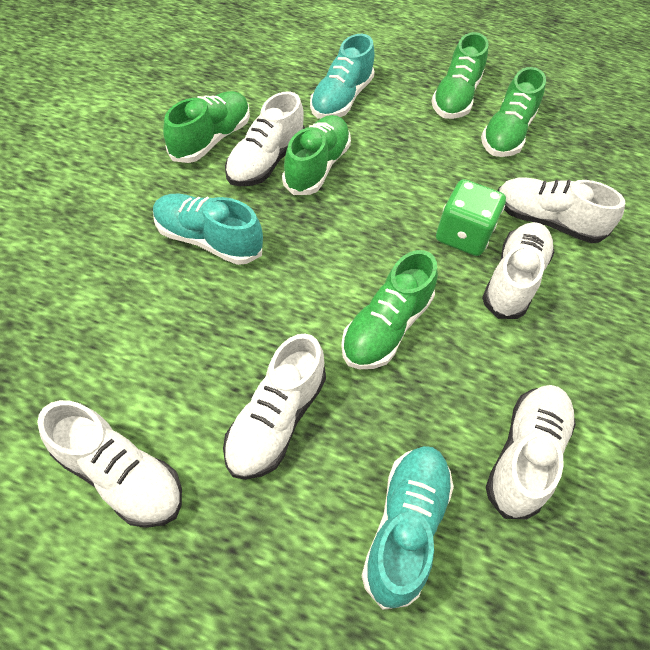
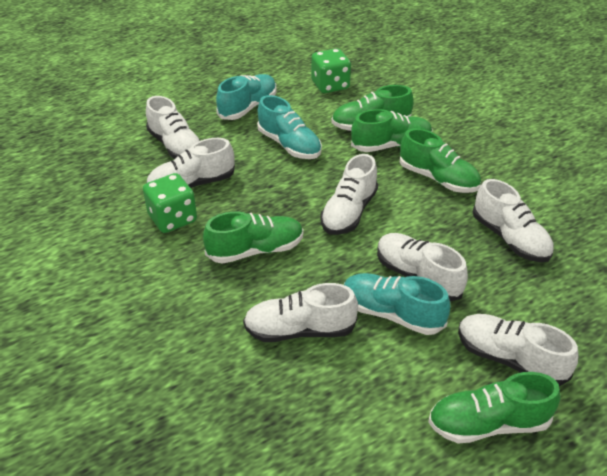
green dice: [436,179,506,256] = 1 -> [143,173,197,233] [311,48,351,93] = 2
white shoe: [37,400,182,528] [223,334,326,480] [225,92,305,186] [482,222,555,319] [486,385,576,520] [497,177,625,243] = 6 -> [146,96,201,159] [146,138,235,188] [243,283,358,342] [321,154,378,235] [377,233,468,301] [458,314,579,386] [473,179,554,262] = 7

